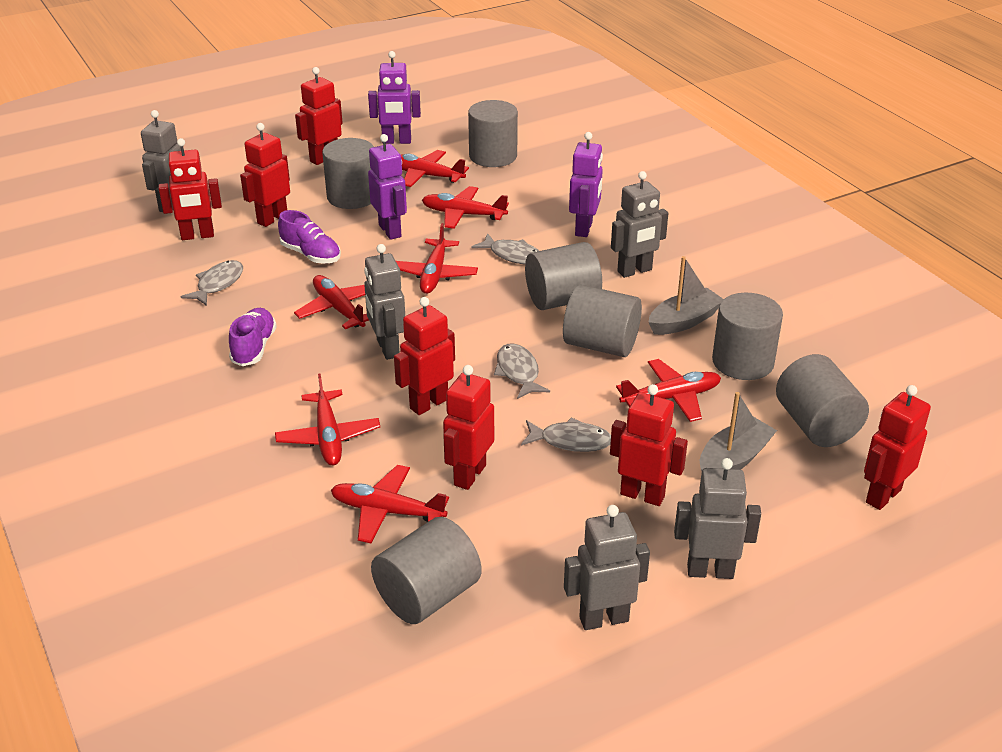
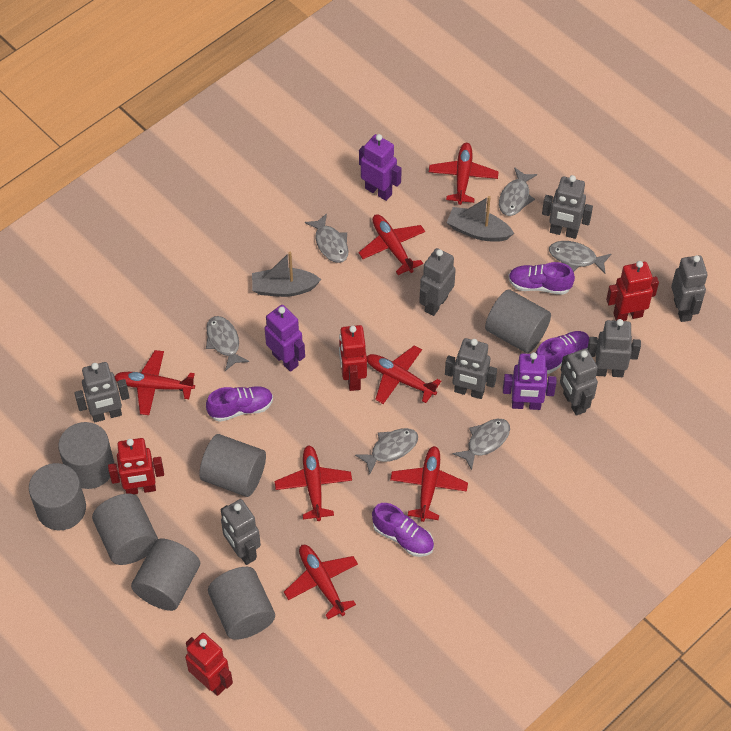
grey fish: [180,260,243,306] [472,233,539,264] [494,344,550,399] [521,417,611,452] = 4 -> [206,316,249,371] [305,213,348,263] [355,428,418,474] [453,419,510,470] [499,167,537,216] [549,241,611,273] = 6
grey robot: [141,110,181,212] [364,244,405,360] [564,505,650,630] [611,171,668,278] [674,458,761,579] = 5 -> [74,362,130,423] [221,499,261,565] [419,248,456,316] [445,338,497,399] [542,175,593,239] [560,348,598,416] [587,319,641,377] [671,255,708,322] = 8
purple shoe: [229,308,277,366] [278,210,341,263] = 2 -> [206,386,273,422] [372,503,434,557] [508,262,575,295] [535,331,589,374] = 4
red robot: [159,138,222,240] [240,123,290,227] [295,67,343,165] [394,297,455,415] [443,365,494,490] [610,384,688,506] [864,385,931,510] = 7 -> [108,438,164,494] [185,633,233,696] [339,325,367,391] [606,261,659,321] = 4

